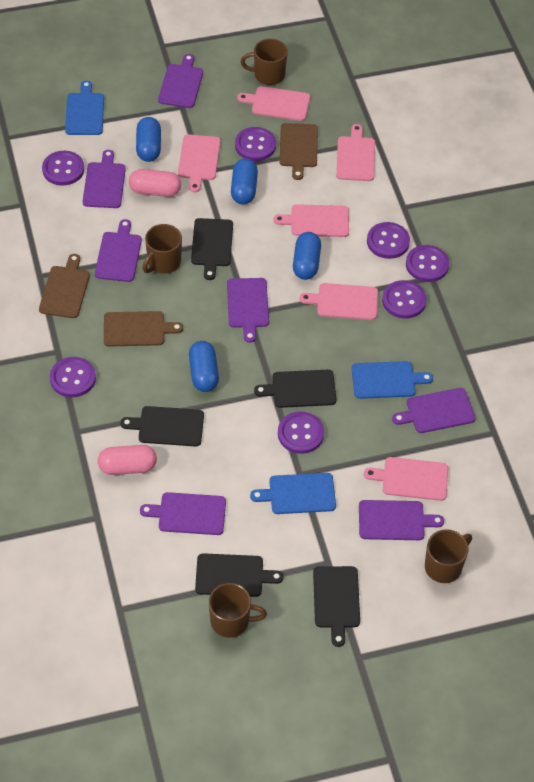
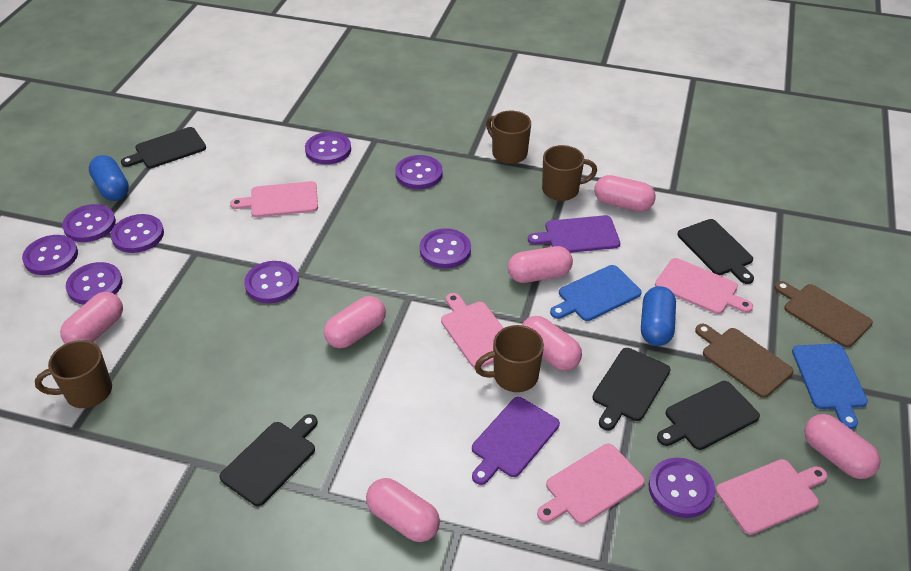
blue capsule: [136,117,161,162] [189,341,219,392] [231,159,258,205] [293,232,321,280] = 4 -> [89,155,129,201] [641,286,676,346] = 2
blue cutting board: [65,80,104,135] [250,473,336,514] [352,361,433,399] = 3 -> [550,265,642,321] [792,344,868,429] = 2
brown cutting board: [39,254,90,318] [104,311,183,347] [279,123,318,180] = 3 -> [695,324,794,398] [774,281,873,348] = 2
pink capsule: [98,445,157,475] [129,169,181,197] = 2 -> [60,292,123,344] [324,296,386,348] [366,478,440,542] [508,246,573,283] [522,316,582,371] [594,175,656,212] [804,414,881,479] = 7
pink cutting board: [178,134,221,192] [237,86,310,121] [273,204,349,237] [299,283,378,320] [336,124,375,181] [364,457,448,501] = 6 -> [230,181,318,217] [441,293,503,368] [537,444,645,524] [655,258,753,314] [716,459,828,535] = 5
purple button: [42,151,84,186] [50,357,96,397] [235,127,276,161] [278,411,324,454] [367,222,410,259] [382,280,427,319] [406,245,449,282] = 7 -> [22,235,78,275] [62,204,116,242] [66,262,123,305] [111,214,164,253] [244,261,299,303] [305,132,351,165] [395,155,443,189] [420,228,471,269] [648,457,715,518] = 9
purple cutting board: [83,150,126,208] [95,219,142,282] [140,492,226,535] [158,54,203,108] [227,278,269,343] [359,500,444,540] [392,388,476,433] = 7 -> [472,397,560,485] [528,215,620,253] = 2

